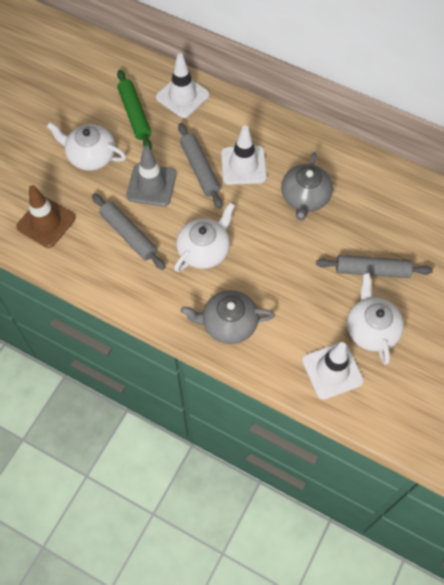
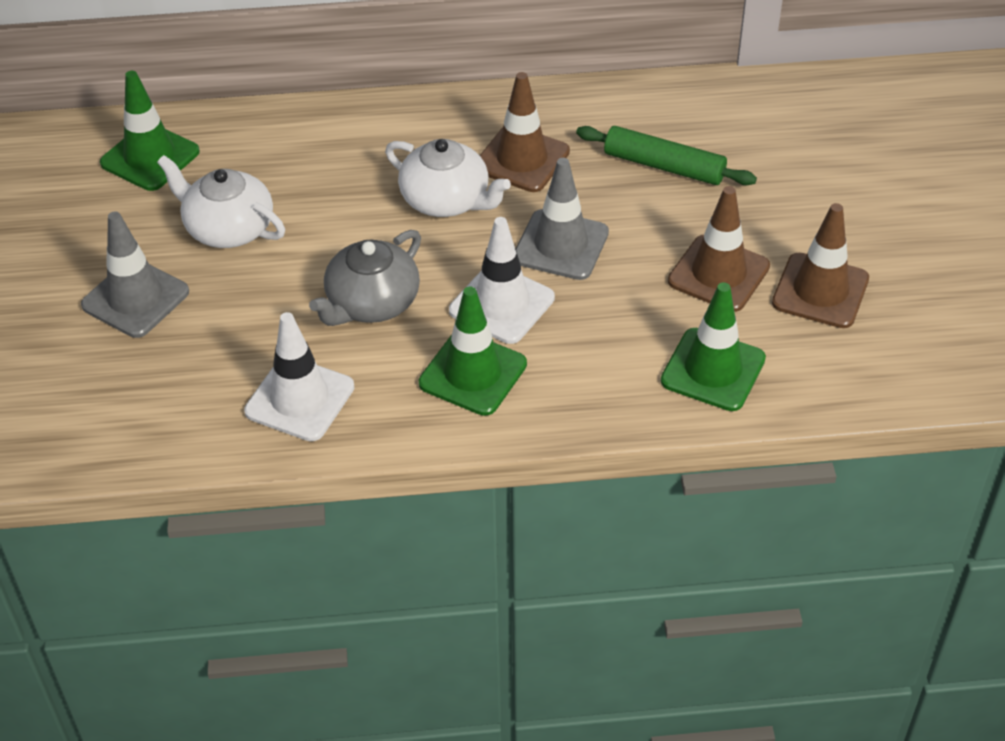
brown traffic cone: [16,185,75,248] = 1 -> [480,72,570,192] [668,186,770,312] [772,203,869,328] = 3
green traffic cone: none = 0 -> [100,71,200,191] [418,287,527,416] [661,282,766,411] = 3
grey rolling pin: [92,193,166,270] [178,123,223,209] [316,255,433,278] = 3 -> none = 0
grey teapot: [181,290,275,344] [281,152,333,221] = 2 -> [309,230,421,326] = 1
grey traffic cone: [126,146,176,206] = 1 -> [81,211,189,338] [516,158,609,280] = 2
white teapot: [47,122,126,171] [174,202,235,272] [347,273,404,365] = 3 -> [157,155,285,248] [385,139,511,217] = 2
white traffic cone: [156,53,210,118] [221,125,267,185] [302,342,364,400] = 3 -> [244,312,355,441] [449,217,555,344] = 2

